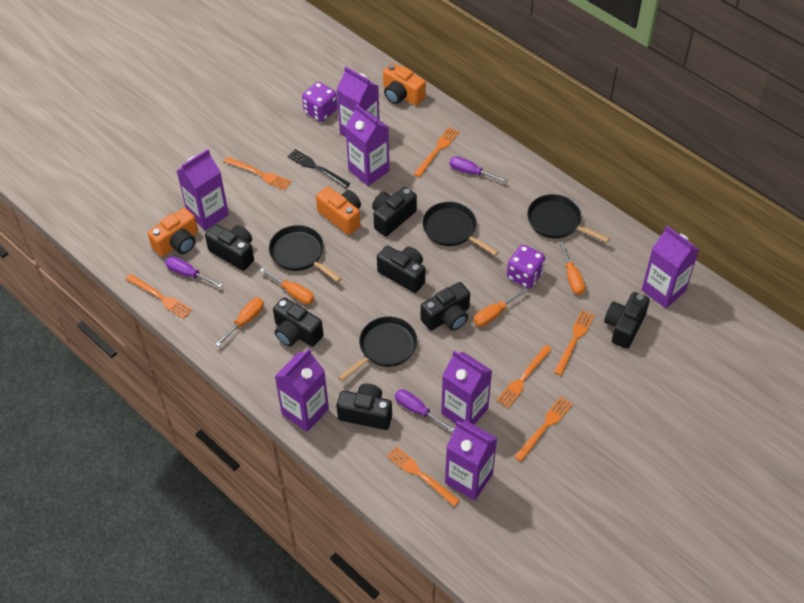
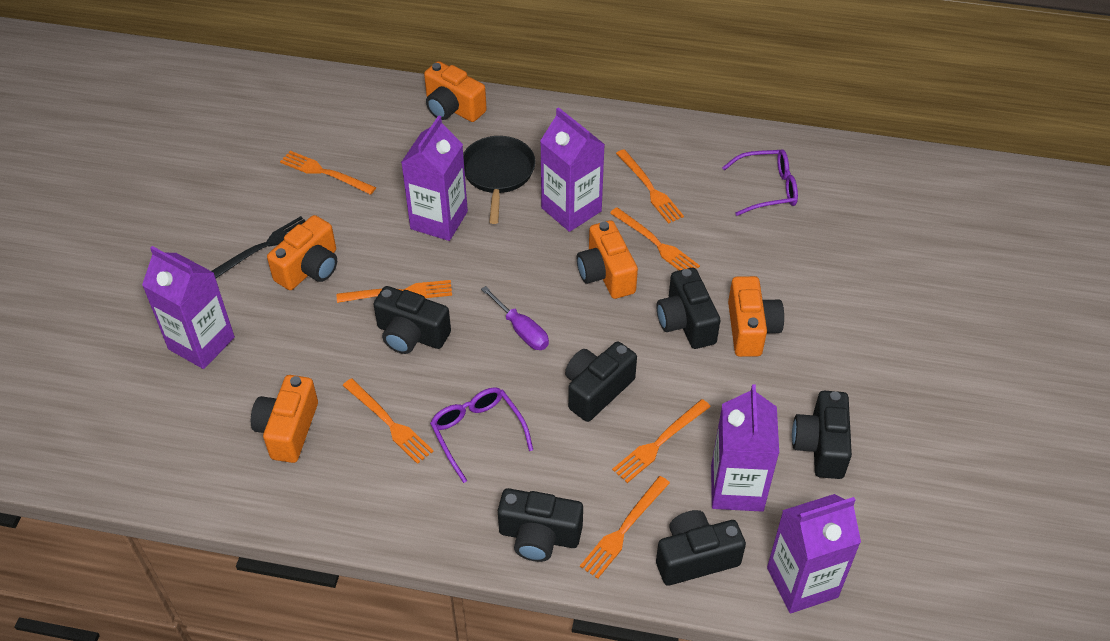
black camera: [205,224,254,271] [273,297,323,347] [337,383,392,430] [372,187,417,236] [377,246,425,293] [421,282,470,331] [604,292,650,349] = 7 -> [373,286,451,354] [498,488,583,562] [565,341,637,422] [656,510,746,586] [657,268,720,349] [792,391,852,479] = 6
black pan: [269,225,342,282] [338,317,417,381] [422,202,499,256] [527,194,610,243] = 4 -> [463,136,536,224] = 1
orange camera: [148,208,198,257] [316,186,361,235] [383,63,426,106] = 3 -> [251,375,318,463] [267,215,337,290] [424,61,487,122] [577,220,638,299] [728,276,784,357] = 5
orange screwdriver: [215,298,264,347] [260,268,314,304] [474,288,528,327] [559,241,585,295] = 4 -> none = 0
purple carton: [177,149,229,230] [275,349,329,432] [336,66,379,137] [345,104,390,186] [441,350,492,425] [445,421,497,500] [642,226,699,308] = 7 -> [142,246,235,369] [401,115,468,241] [540,107,605,232] [711,384,779,512] [767,494,861,613] = 5
purple dice: [302,82,337,122] [507,245,545,288] = 2 -> none = 0
purple glasses: none = 0 -> [430,387,533,483] [722,149,798,216] = 2
purple screwdriver: [165,256,223,288] [395,389,454,432] [449,156,507,183] = 3 -> [481,286,549,350] = 1

